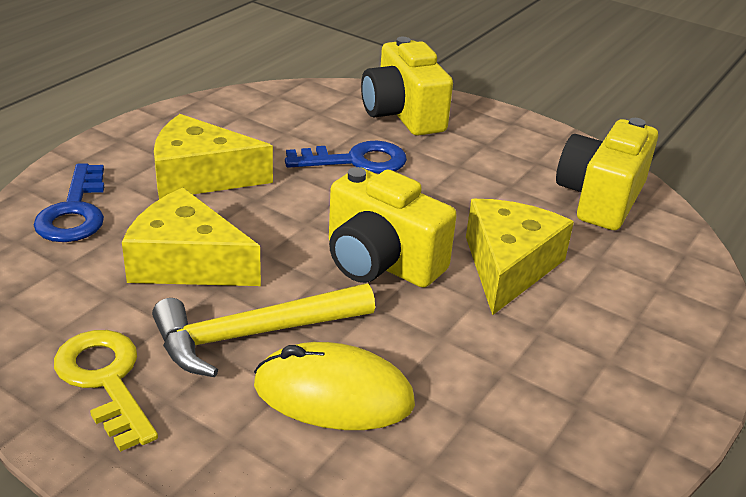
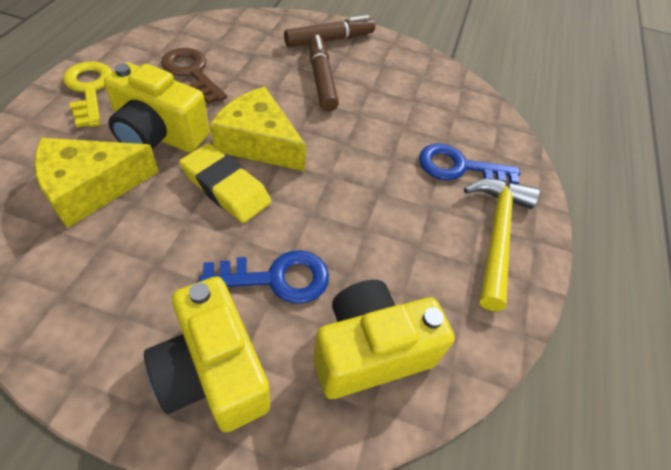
brown key: none = 0 -> [161,48,227,104] = 1
brown marker: none = 0 -> [284,15,375,47] [309,35,339,112] = 2
yellow cheese: [122,188,261,286] [154,114,273,199] [466,199,574,315] = 3 -> [34,138,159,228] [210,87,306,171] = 2
yellow eraser: none = 0 -> [179,143,271,223] = 1
yellow mouse: [254,342,415,430] = 1 -> none = 0

